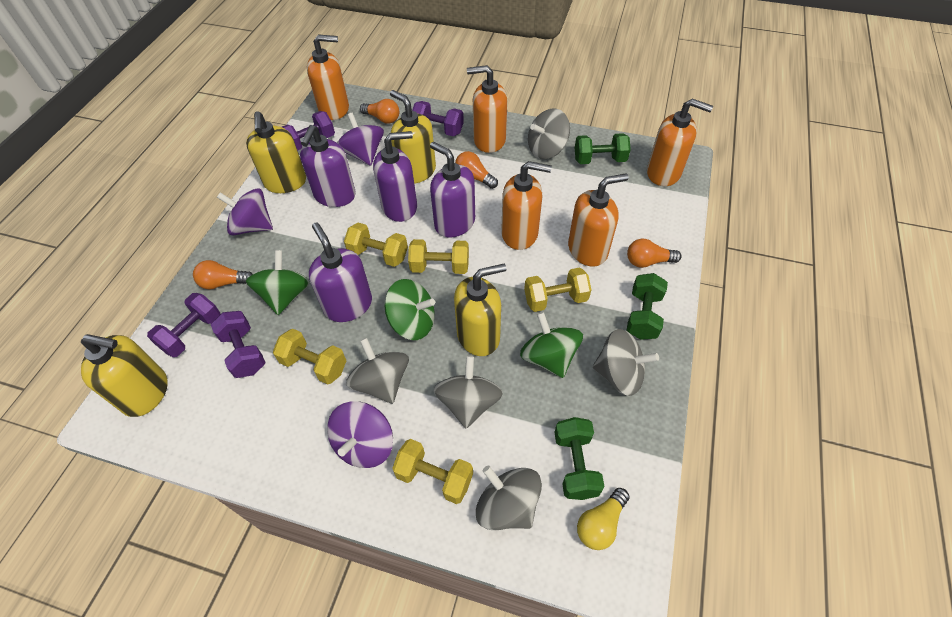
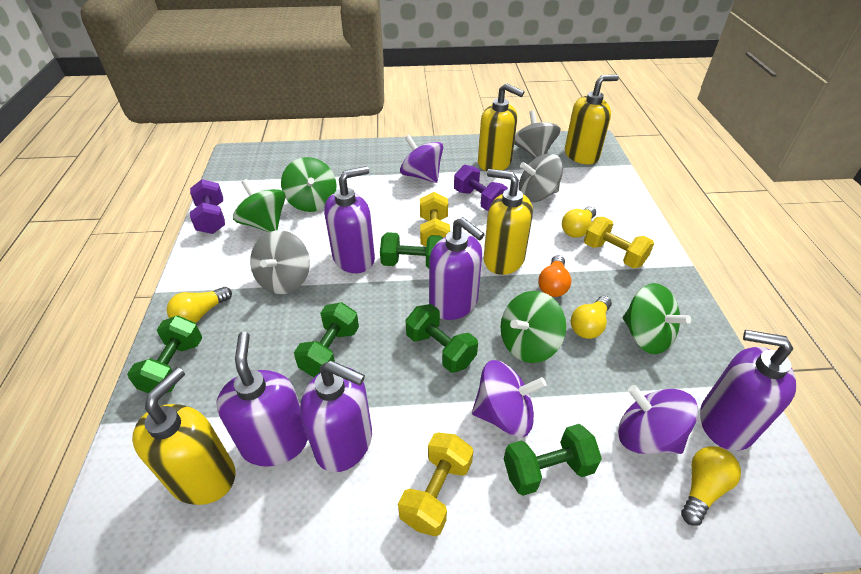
green dumbbell: [554,417,605,500] [575,133,631,164] [626,273,668,340] = 3 -> [127,316,202,393] [294,302,359,377] [380,232,443,269] [406,304,478,373] [504,424,602,496] = 5
green spinning top: [246,250,310,315] [384,279,435,340] [520,312,583,378] = 3 -> [233,179,286,232] [281,157,336,212] [500,291,566,363] [623,283,691,354] = 4
grey spinning top: [346,338,409,404] [434,356,503,428] [476,465,542,530] [528,109,570,159] [593,329,659,396] = 5 -> [250,230,310,294] [514,110,561,158] [519,154,563,202] = 3
orange light bulb: [193,260,253,289] [360,99,399,124] [455,151,498,189] [627,239,682,268] = 4 -> [538,255,571,297] = 1
orange soap dispenser: [307,34,349,120] [467,65,507,153] [501,161,552,250] [568,173,629,267] [647,98,713,186] = 5 -> none = 0
purple dumbbell: [147,293,221,357] [211,311,266,378] [282,111,335,151] [412,101,464,136] = 4 -> [190,179,225,234] [454,165,508,211] = 2
purple soap dispenser: [300,125,356,207] [309,223,372,322] [373,131,417,222] [430,142,475,238] = 4 -> [216,332,308,467] [300,361,372,472] [324,166,375,273] [429,217,485,320] [700,330,796,451] = 5
yellow dumbbell: [273,329,347,384] [344,223,408,267] [392,439,473,504] [408,239,469,274] [524,267,592,312] = 5 -> [398,432,473,536] [420,192,450,246] [584,217,654,268] = 3
yellow light bulb: [577,488,630,550] = 1 -> [167,287,232,323] [562,206,596,238] [571,296,612,339] [681,446,741,526] = 4

